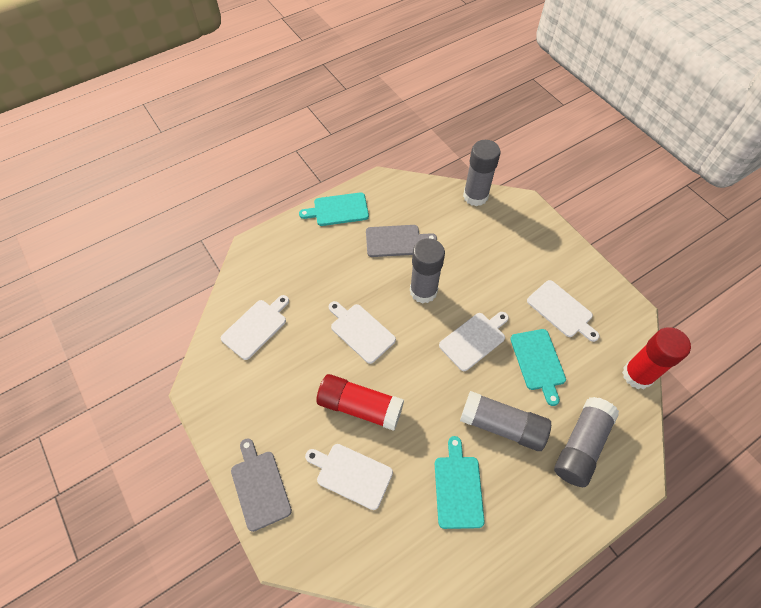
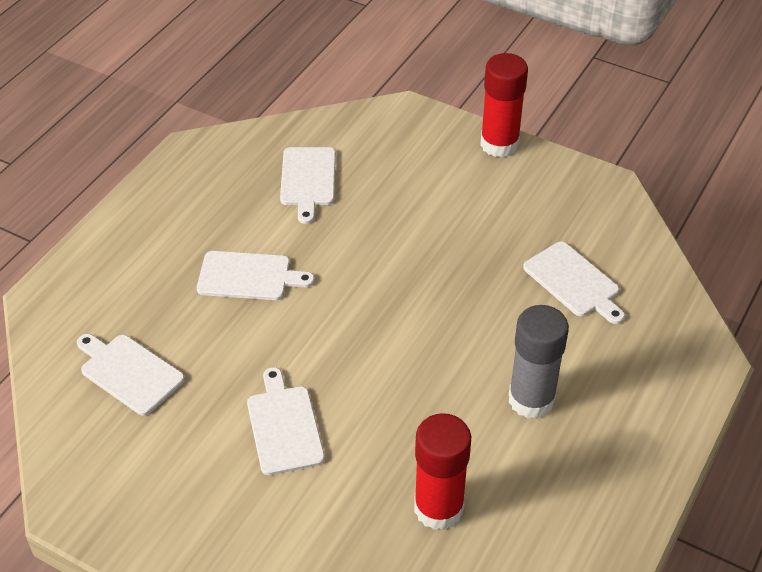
grey cutting board: [231,438,292,532] [366,225,437,257] = 2 -> none = 0
grey glue stick: [410,238,445,304] [460,391,551,451] [463,140,501,206] [554,397,619,487] = 4 -> [509,305,569,419] = 1
turquoise cutting board: [299,192,369,226] [435,436,485,529] [510,329,566,406] = 3 -> none = 0

